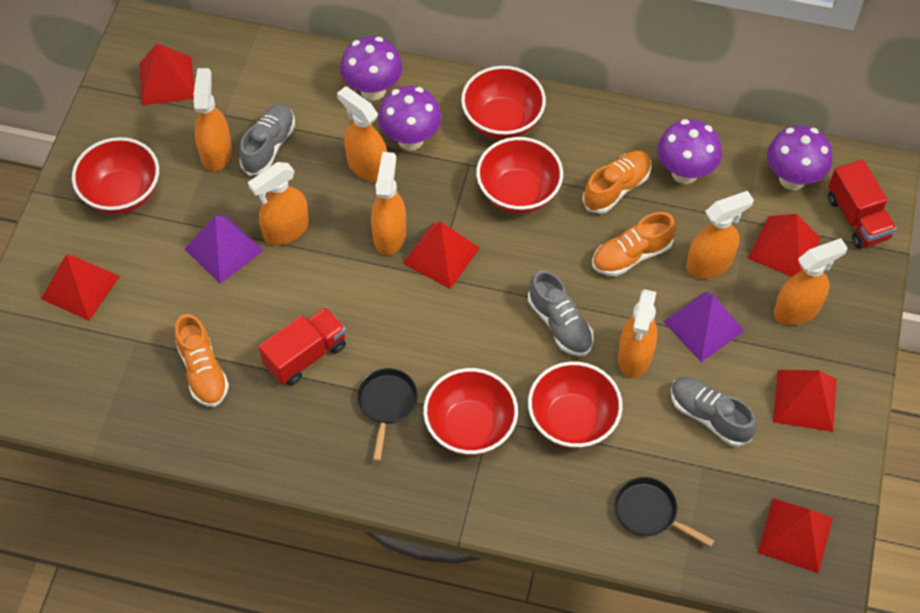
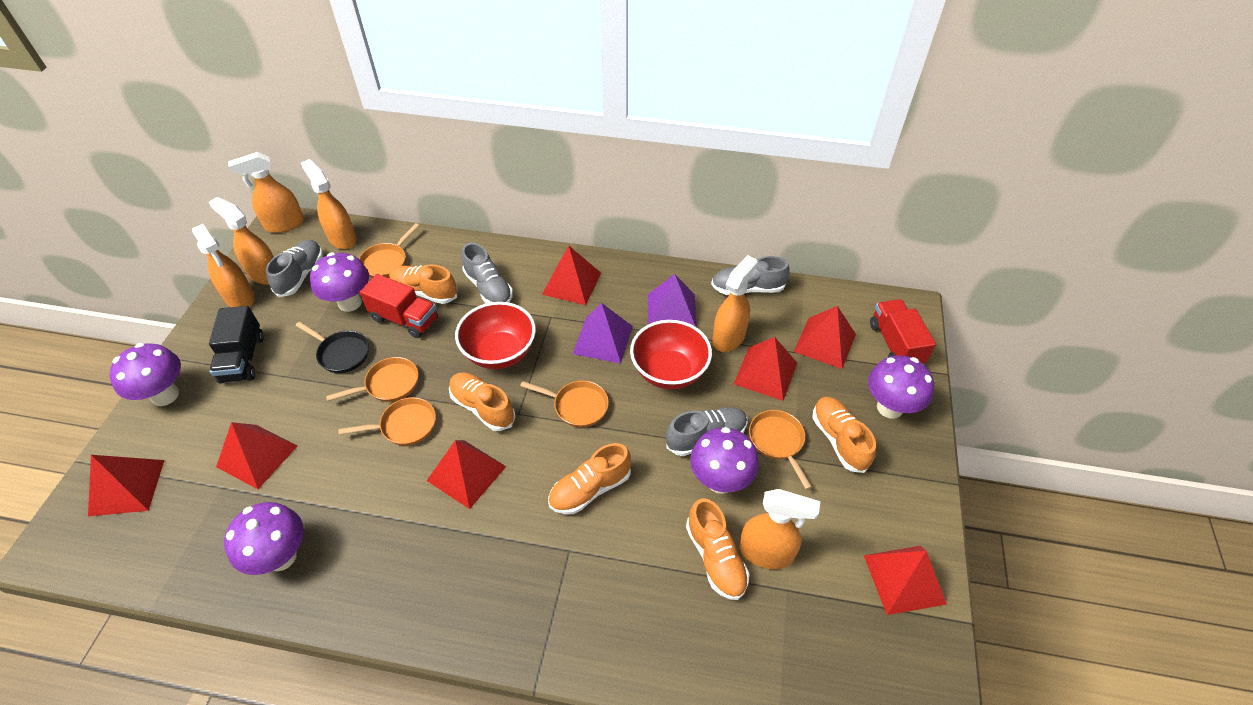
black pan: [357,368,418,461] [614,477,715,547] = 2 -> [296,322,369,373] = 1
black truck: none = 0 -> [209,306,264,384] = 1
grey shoe: [239,104,295,176] [528,270,594,356] [671,377,757,447] = 3 -> [266,240,323,297] [462,243,513,303] [666,407,748,456] [711,256,790,295] = 4
orange pan: none = 0 -> [326,357,418,402] [339,397,436,446] [359,223,420,278] [520,380,609,427] [749,410,812,490] = 5
orange shoe: [175,314,229,407] [582,151,651,214] [592,212,676,276] = 3 -> [389,265,457,304] [449,372,516,431] [548,443,631,514] [686,498,750,600] [812,397,876,473] = 5
orange spray bottle: [194,68,232,171] [248,162,309,246] [337,86,387,182] [371,152,406,255] [618,289,657,378] [686,191,754,279] [773,238,847,325] = 7 -> [192,224,255,307] [209,197,274,285] [228,152,304,233] [301,159,357,249] [712,255,757,352] [739,489,820,569] = 6
purple mushroom: [340,36,403,101] [378,86,442,151] [657,119,722,184] [767,125,832,190] = 4 -> [109,343,181,406] [224,502,304,575] [310,252,369,312] [690,427,759,494] [868,355,934,419] = 5
red bowl: [72,137,159,214] [423,368,518,456] [461,66,546,140] [476,137,563,214] [528,361,623,449] = 5 -> [455,302,536,369] [630,320,712,389] = 2
red pyramid: [41,254,120,321] [139,43,194,105] [402,222,480,289] [748,214,821,277] [758,498,833,573] [773,370,837,432] = 6 -> [88,455,165,516] [216,422,297,489] [427,440,506,509] [542,246,601,305] [734,337,797,401] [794,306,856,369] [864,546,947,615] = 7

